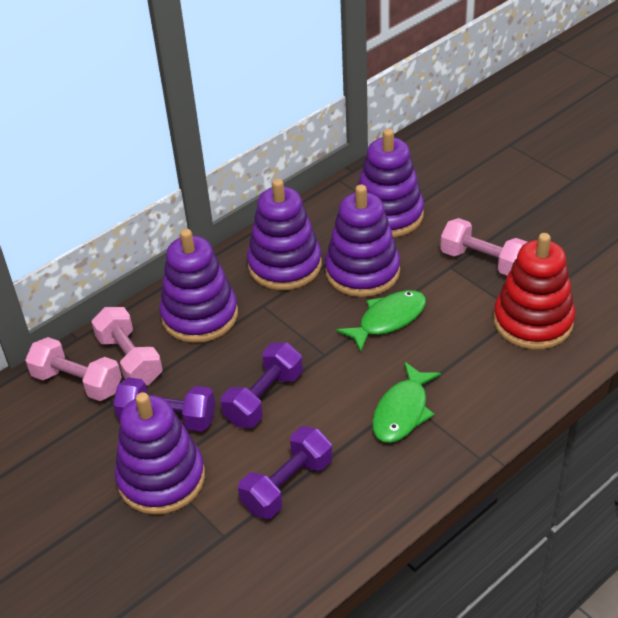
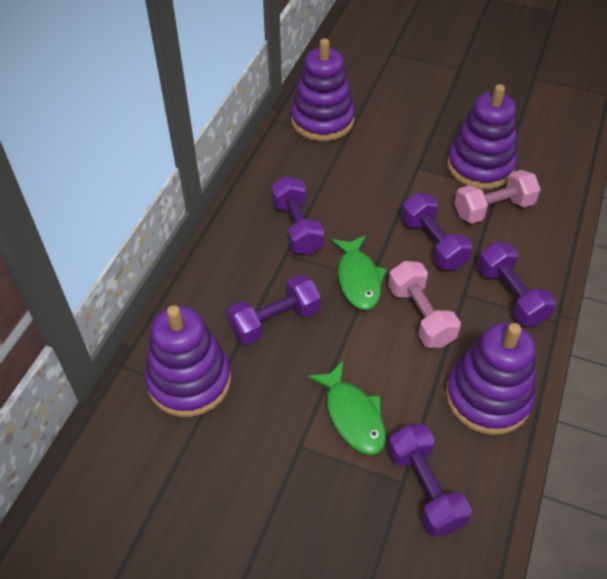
pink dumbbell: [25,337,122,401] [91,307,163,385] [440,218,527,276] = 3 -> [388,261,461,348] [455,170,541,223] = 2
purple dumbbell: [113,378,215,432] [221,343,303,428] [238,426,332,519] = 3 -> [227,274,321,345] [271,176,324,255] [388,424,472,537] [401,193,473,270] [477,242,556,326] = 5
purple stacking toy: [115,392,205,515] [159,229,238,343] [247,179,322,290] [325,185,400,297] [357,129,424,238] = 5 -> [145,305,231,417] [291,38,355,141] [446,323,535,435] [447,84,517,189] = 4
red stacking toy: [493,233,575,350] = 1 -> none = 0

